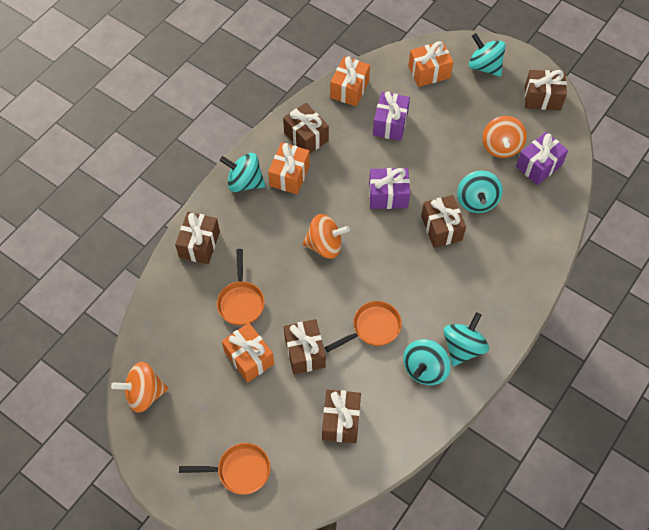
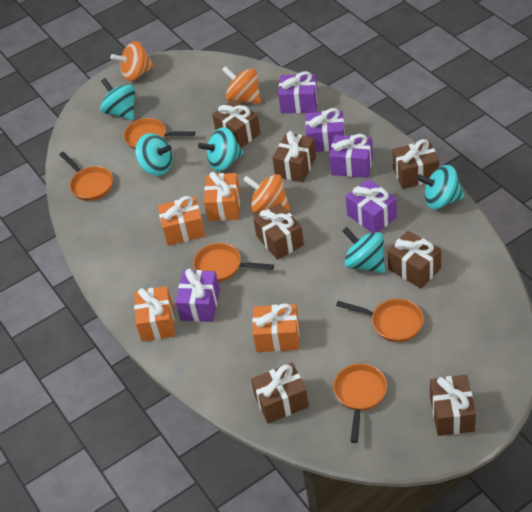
brown gift: [175,212,220,264] [283,103,329,153] [284,319,326,374] [322,389,361,443] [421,195,466,248] [525,70,567,110] = 6 -> [212,99,261,148] [251,363,309,424] [253,203,304,260] [273,131,316,182] [387,231,441,288] [393,139,439,189] [430,375,476,436] = 7
orange pan: [179,443,270,495] [217,249,265,326] [325,301,402,352] = 3 -> [59,152,113,201] [124,118,195,149] [193,243,274,282] [333,364,387,443] [336,299,423,342] = 5
purple gift: [369,168,410,209] [373,91,410,141] [516,132,568,185] = 3 -> [176,269,220,322] [278,71,318,113] [305,108,345,152] [329,134,373,178] [346,179,397,233] = 5

